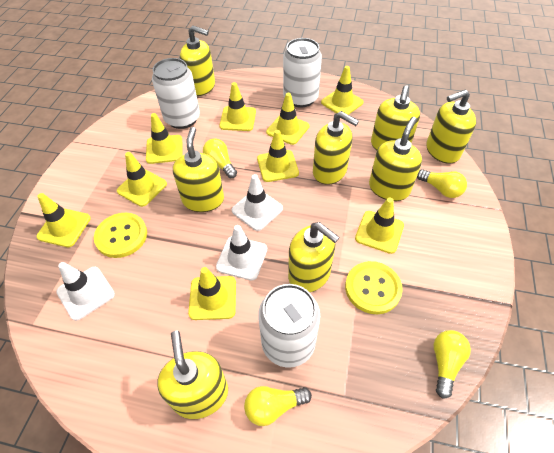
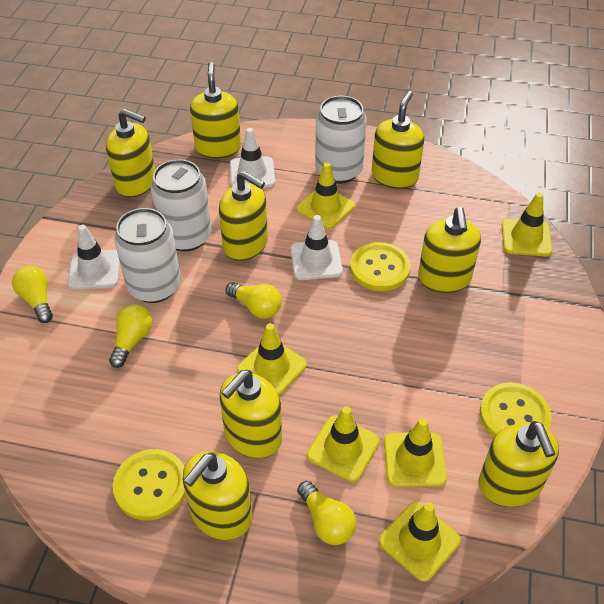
yellow button: [94,213,147,258] [345,261,403,314] = 2 -> [113,449,186,521] [350,242,410,291] [480,383,552,438] = 3
yellow traffic cone: [36,193,91,247] [117,152,167,207] [146,113,182,164] [188,267,236,320] [219,82,256,131] [257,130,299,182] [266,93,309,145] [321,66,364,115] [355,197,404,254] = 9 -> [237,323,307,395] [296,162,355,229] [307,406,380,482] [379,502,461,582] [384,418,447,487] [502,192,552,256] = 6

